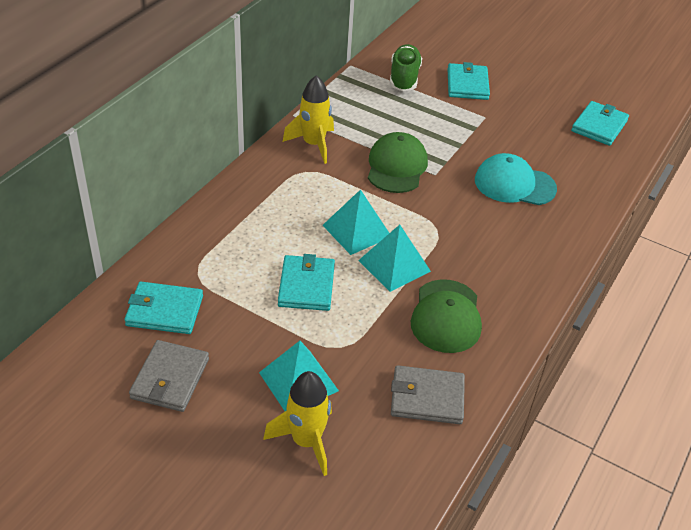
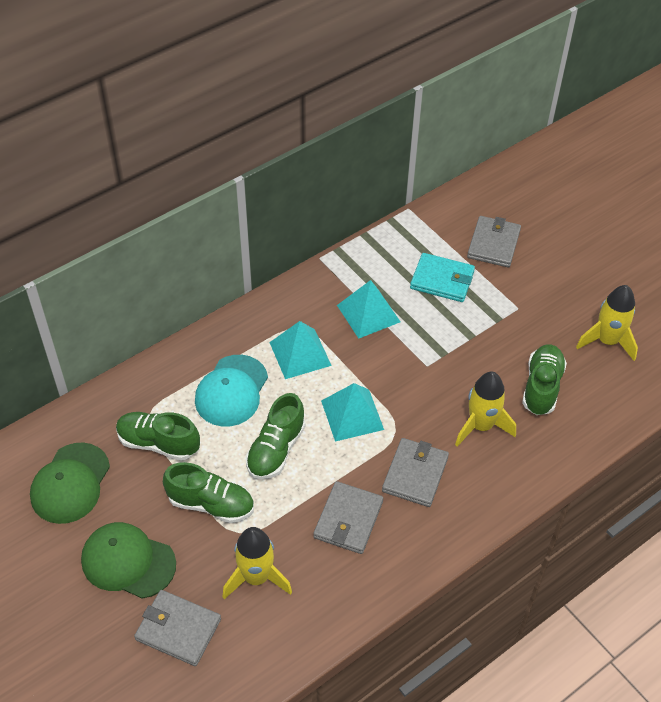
green shoe: [390,44,422,91] = 1 -> [116,412,200,461] [163,462,254,523] [246,393,305,480] [522,344,567,415] = 4
grey wallet: [129,340,209,412] [391,365,465,424] = 2 -> [134,590,221,666] [313,481,383,554] [382,438,449,507] [467,216,521,267] = 4
turquoise wallet: [124,282,203,334] [278,254,335,311] [448,62,490,100] [571,101,629,146] = 4 -> [410,253,475,302] = 1
yellow rocket: [263,371,332,476] [283,75,334,164] = 2 -> [223,527,292,599] [455,372,516,447] [576,285,638,361] = 3

